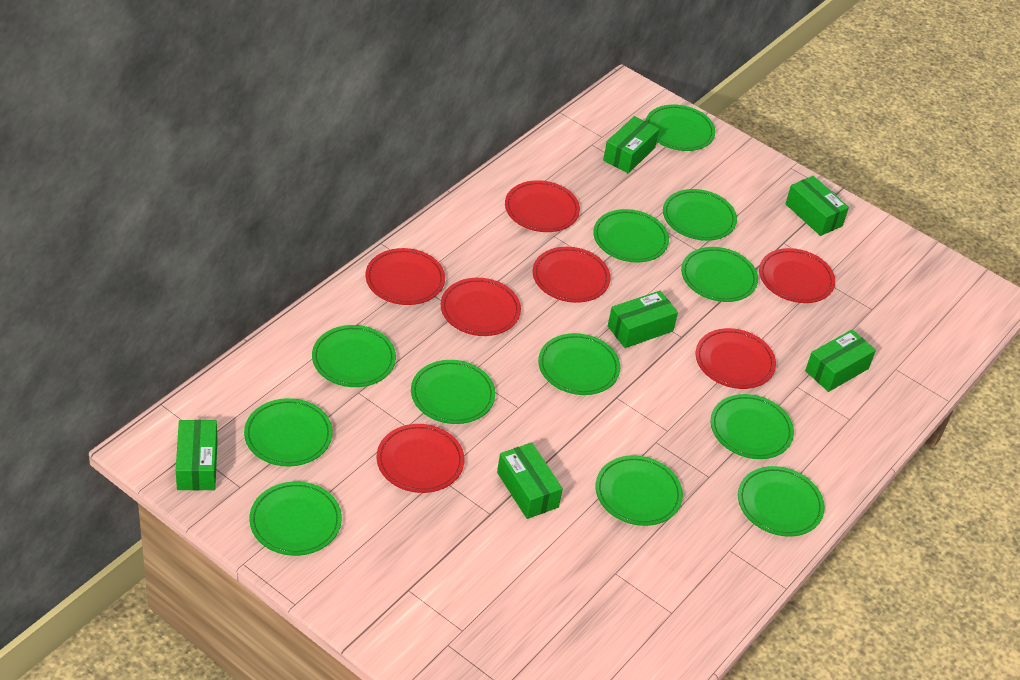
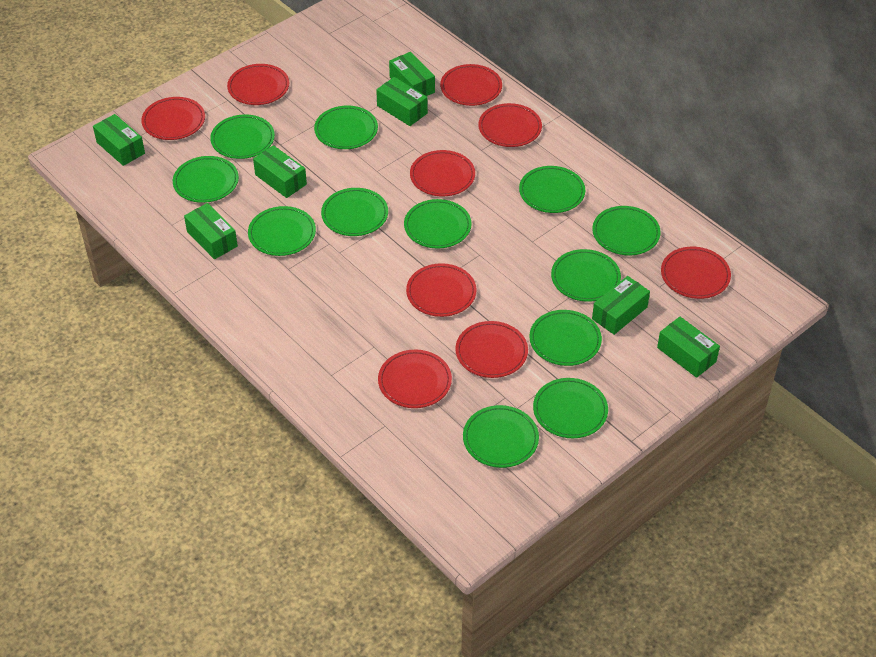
green box: [176,420,217,490] [497,442,563,519] [603,116,659,173] [608,291,678,348] [785,176,849,236] [805,329,876,392] = 6 -> [93,114,145,166] [184,203,238,259] [253,145,307,198] [376,77,428,126] [389,52,435,96] [592,276,650,335] [657,317,720,378] = 7
red plate: [365,248,445,305] [377,424,464,493] [441,278,521,336] [505,180,580,232] [533,247,610,303] [696,328,776,389] [759,248,835,303] = 7 -> [141,97,205,140] [227,64,289,105] [378,350,452,408] [406,263,477,317] [410,150,475,196] [440,64,502,106] [455,321,528,378] [478,103,542,147] [661,247,731,299] = 9

